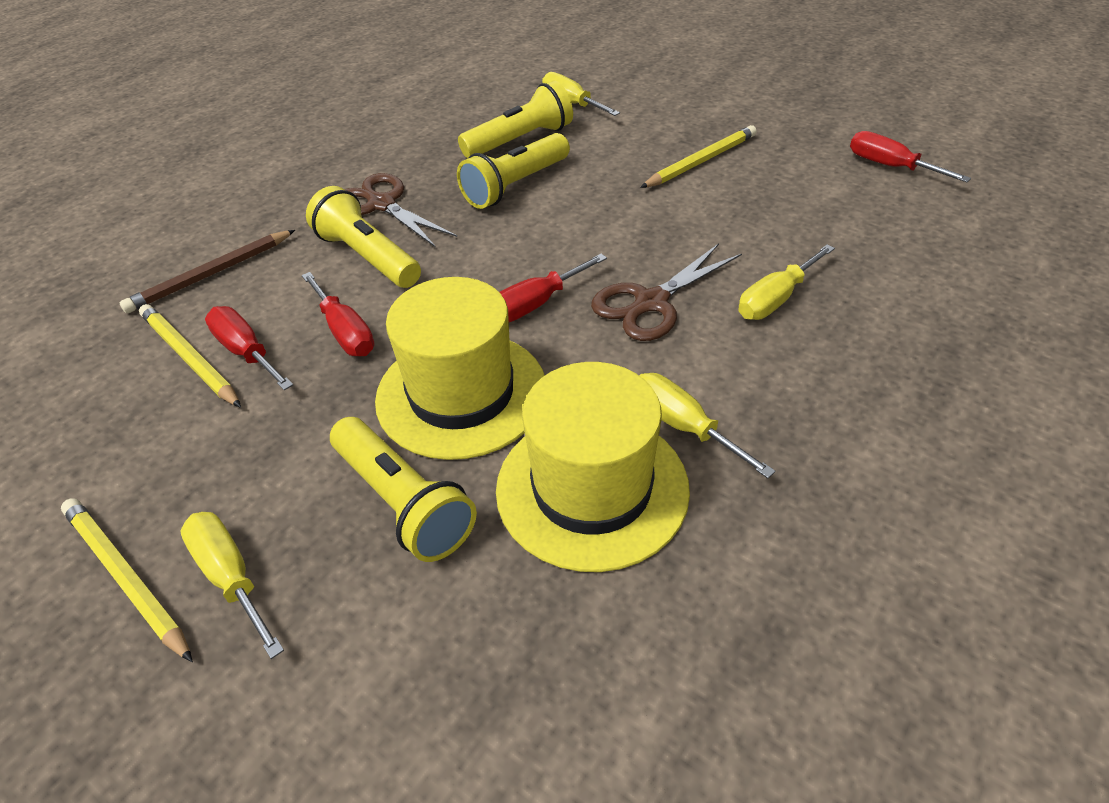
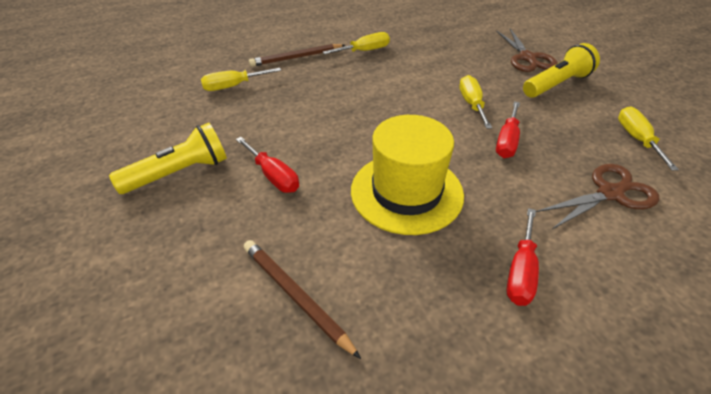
brown pencil: [119,230,295,313] = 1 -> [244,240,361,359] [249,44,345,67] = 2
red screwdriver: [205,306,293,390] [302,272,374,356] [499,254,607,322] [850,131,971,182] = 4 -> [236,137,299,193] [496,101,520,158] [506,208,539,306] = 3
yellow flashlight: [306,186,421,288] [330,417,477,562] [457,133,570,209] [458,81,573,158] = 4 -> [109,123,227,194] [523,43,600,98] = 2
yellow hat: [375,277,545,460] [496,362,690,572] = 2 -> [351,115,464,235] = 1
yellow pencil: [61,498,193,662] [139,304,241,408] [640,125,757,188] = 3 -> none = 0

